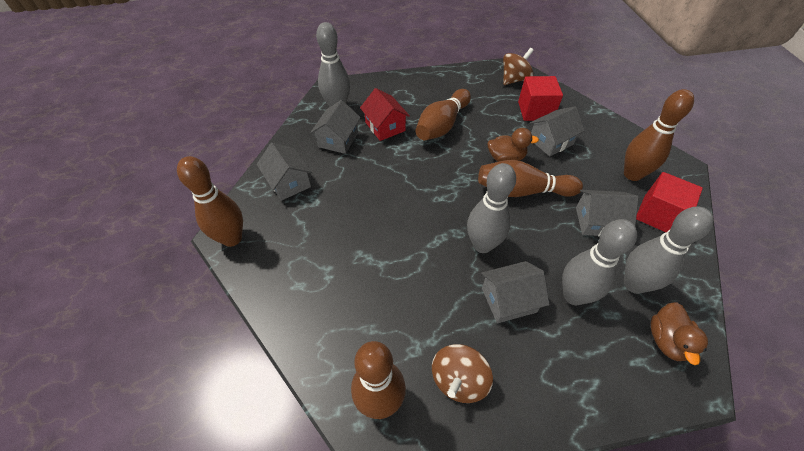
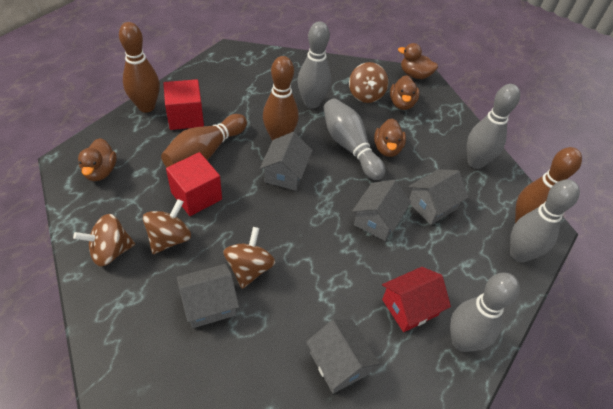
brown bowling pin: [177,156,243,247] [351,341,406,419] [415,89,471,140] [478,160,583,197] [624,89,694,181] = 5 -> [119,22,160,113] [161,114,247,167] [263,56,299,141] [515,147,582,223] = 4
brown duck: [487,128,539,162] [651,302,708,365] = 2 -> [78,138,117,181] [374,118,406,157] [390,75,420,110] [398,43,438,79] = 4
brown spinning top: [432,344,493,403] [503,48,534,85] = 2 -> [73,214,135,266] [143,199,191,254] [223,227,275,289] [349,62,388,103] = 4
grey bowling pin: [316,22,350,107] [467,163,516,253] [562,219,637,305] [624,206,713,294] = 4 -> [298,21,331,109] [323,98,385,180] [450,273,520,352] [467,84,520,169] [510,179,580,263] = 5

